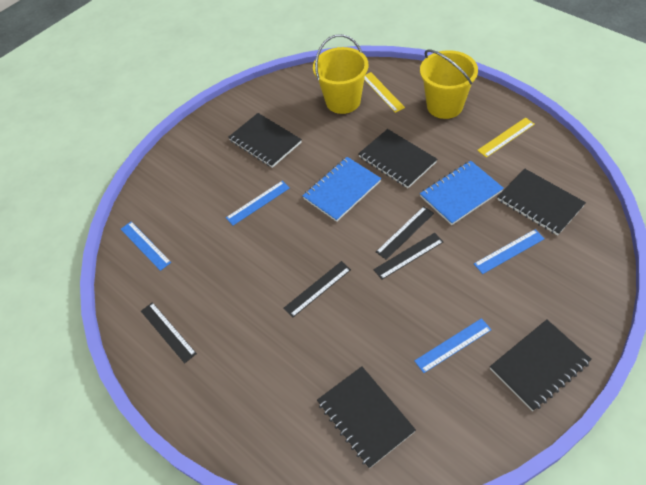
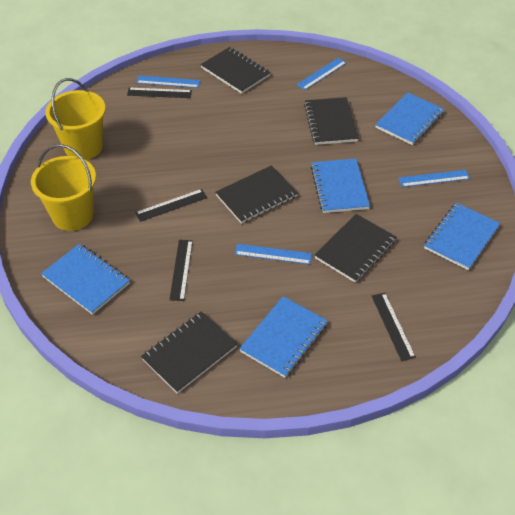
blue notebook: [303,157,381,222] [420,161,504,225] = 2 -> [41,244,130,315] [239,296,328,378] [310,159,370,213] [375,92,445,145] [424,203,500,270] = 5
yellow ruler: [364,72,405,113] [477,117,535,158] = 2 -> none = 0

